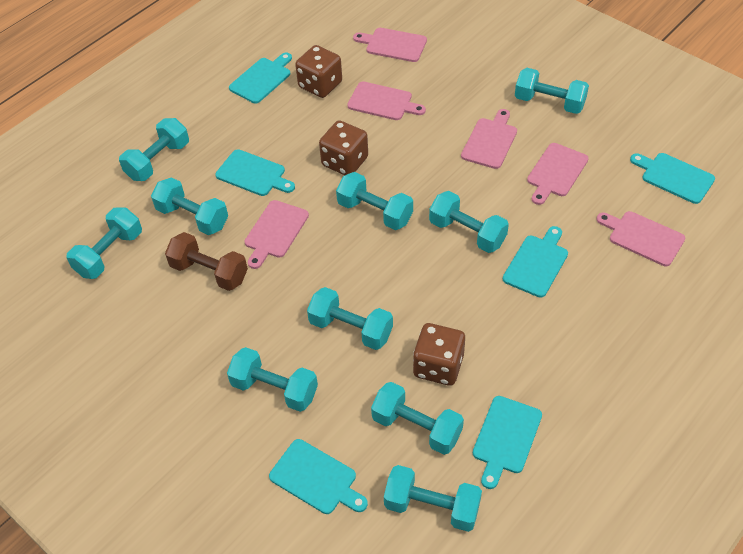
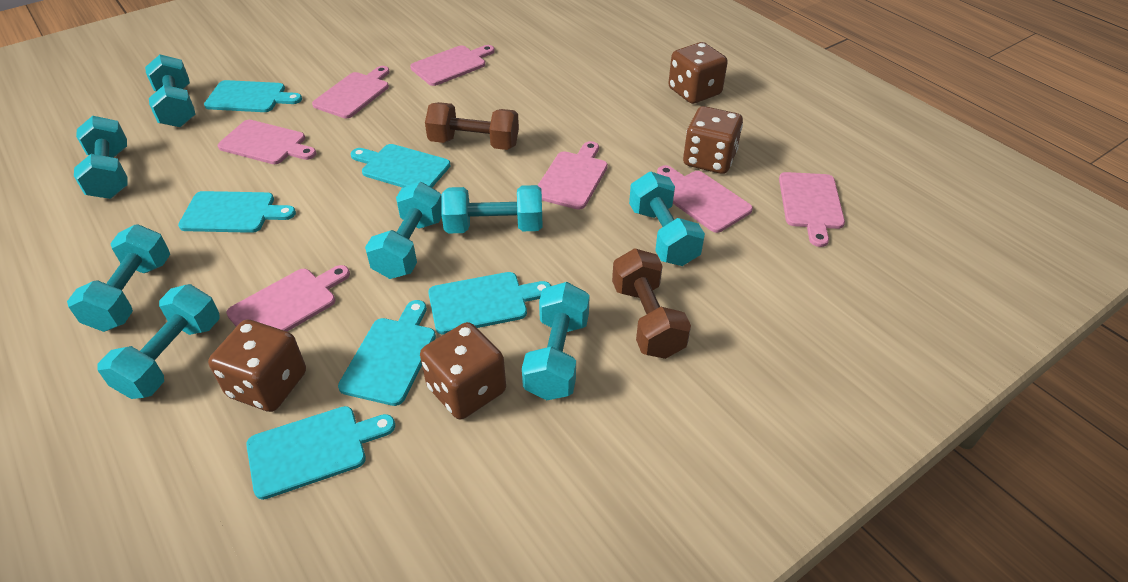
brown dice: [295,45,342,98] [319,120,368,175] [413,323,465,386] = 3 -> [208,319,306,412] [420,322,506,419] [668,42,728,104] [683,106,743,174] = 4
brown dumbbell: [165,232,248,291] = 1 -> [425,102,519,150] [612,248,691,359] = 2
pink cutting board: [245,200,309,269] [347,82,426,120] [353,28,427,62] [461,109,517,169] [527,143,589,205] [596,211,685,266] = 6 -> [218,120,316,164] [226,265,350,331] [312,66,390,118] [410,45,495,86] [537,141,608,210] [657,165,753,233] [779,172,845,247] = 7
turquoise dumbbell: [66,207,142,279] [119,118,189,181] [151,177,228,235] [227,347,318,412] [307,287,393,350] [336,172,413,230] [371,382,464,455] [384,465,482,532] [429,191,509,253] [515,68,589,114] = 10 -> [67,224,170,332] [74,116,127,199] [97,284,220,399] [145,54,195,127] [365,182,442,279] [441,185,543,234] [522,282,590,400] [629,172,705,266] = 8

